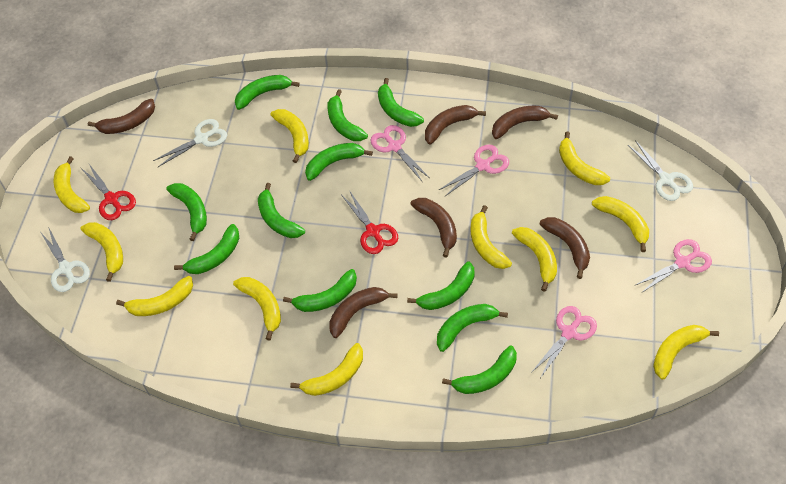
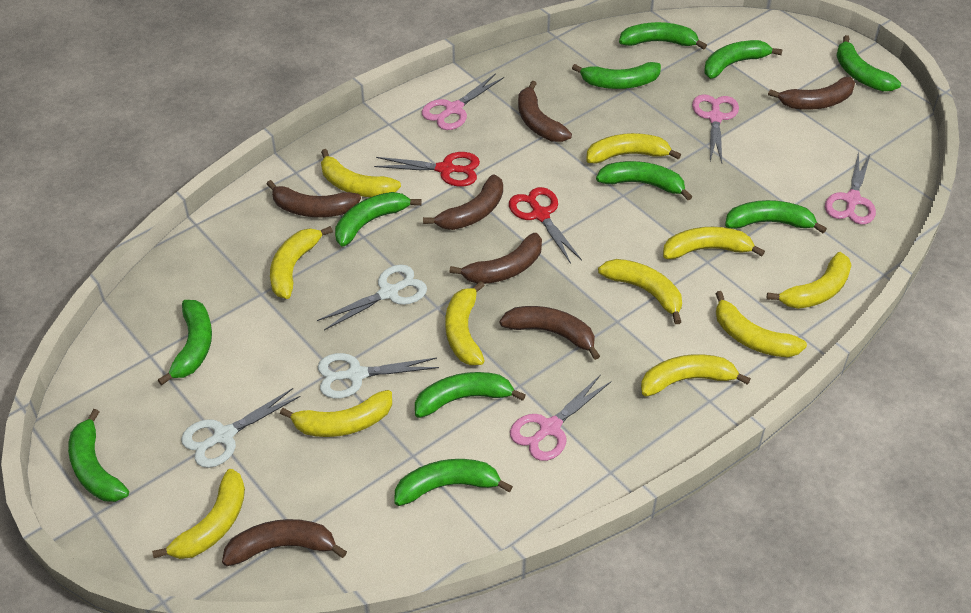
brown banana: [88,99,155,134] [329,287,398,338] [410,198,457,258] [425,105,486,145] [492,106,558,139] [540,217,590,279] = 6 -> [222,519,347,566] [267,180,361,217] [423,174,503,230] [449,233,542,284] [500,306,600,360] [518,81,572,142] [768,77,855,110] = 7

